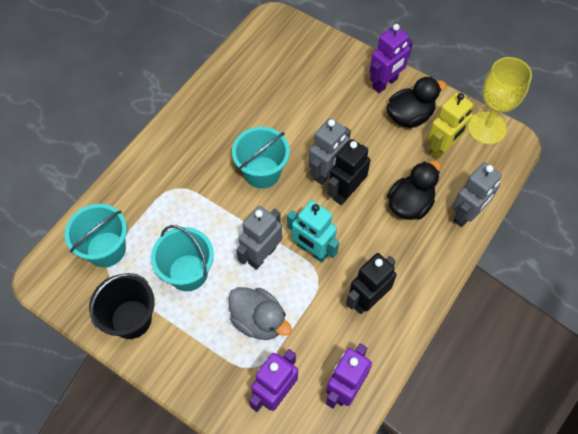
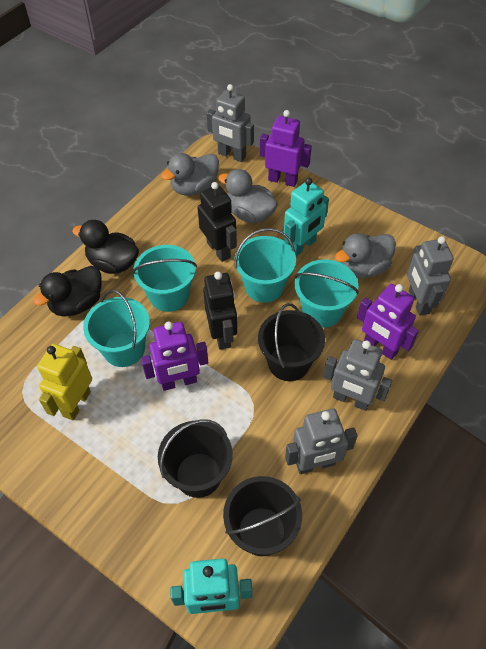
black bucket: [89,273,155,339] = 1 -> [158,419,233,498] [223,476,302,556] [258,303,325,381] = 3
grey duck: [229,287,292,340] = 1 -> [161,153,219,196] [218,169,278,223] [335,233,396,278] = 3
grey robot: [236,206,282,270] [309,118,351,185] [452,162,502,227] = 3 -> [207,84,254,162] [285,408,358,474] [323,339,392,411] [407,236,454,316] = 4
turquoise bucket: [65,204,127,267] [151,225,214,291] [232,127,290,189] = 3 -> [83,290,150,367] [132,245,197,312] [234,228,296,303] [295,260,359,328] = 4
turquoise robot: [287,200,339,263] = 1 -> [170,558,252,614] [284,178,329,257] = 2
yellow goblet: [468,57,532,145] = 1 -> none = 0

